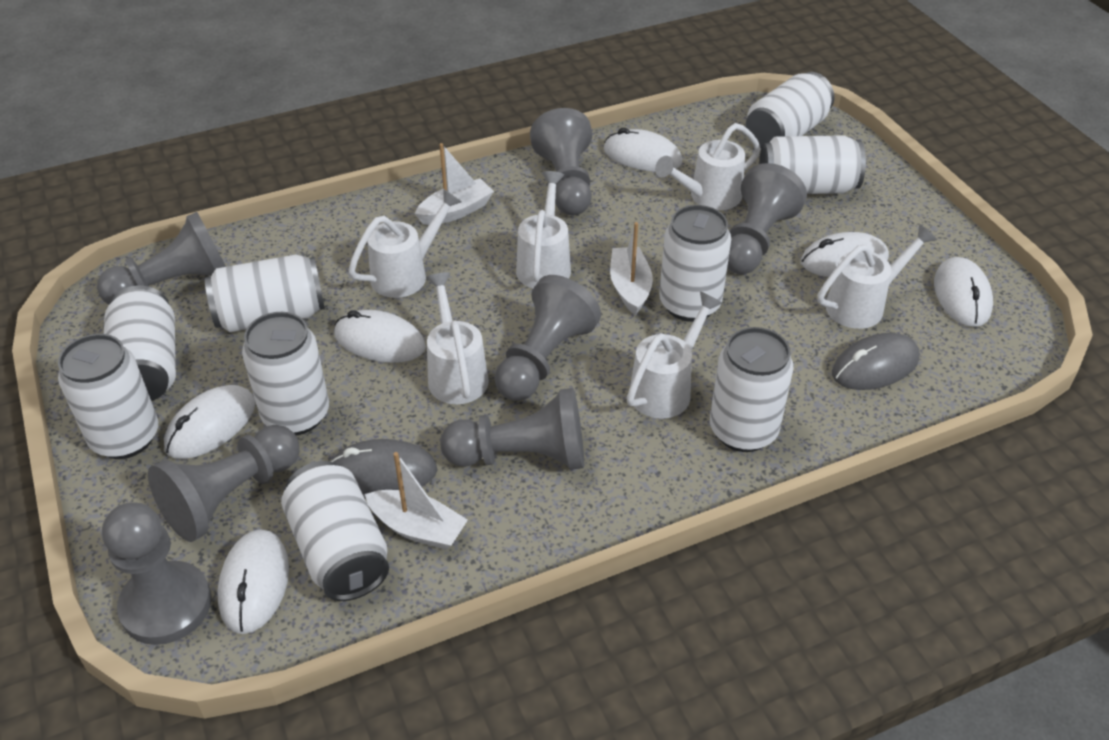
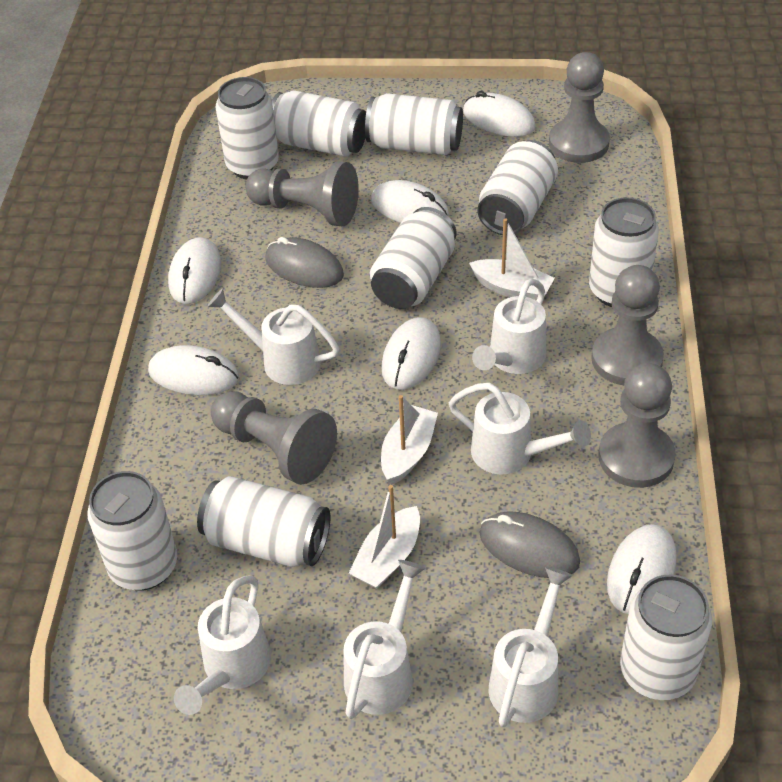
grey pawn: [97,212,226,305] [102,502,212,645] [148,425,300,542] [440,388,584,470] [495,275,601,401] [530,108,592,215] [727,163,807,274] = 7 -> [211,391,337,485] [246,161,359,226] [549,52,610,163] [591,265,664,385] [599,363,676,488] = 5

